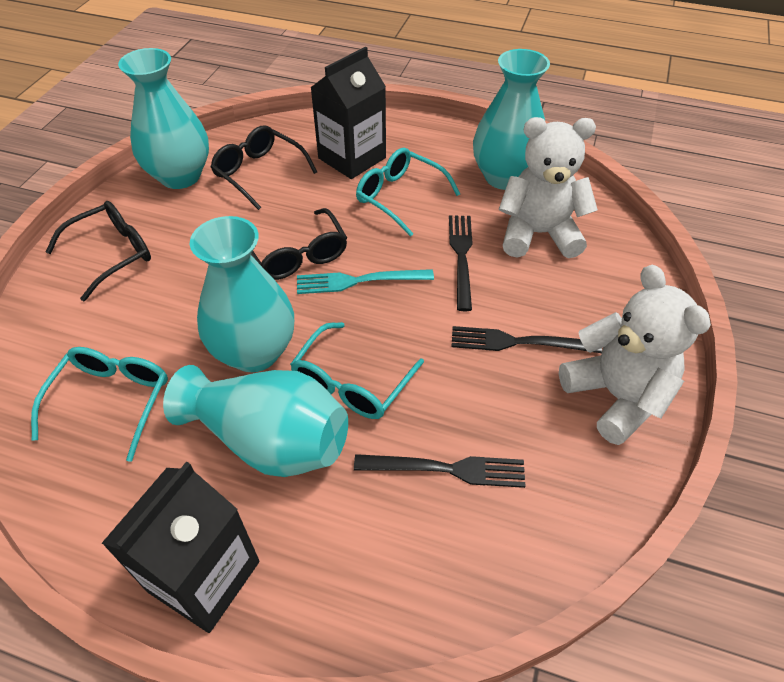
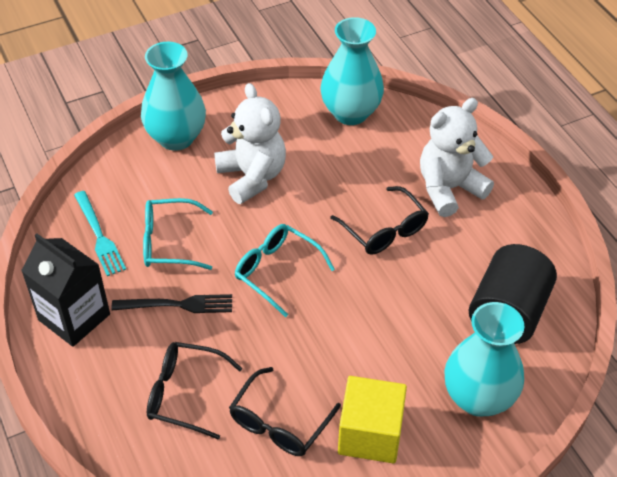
black carton: [102,462,260,633] [310,47,386,179] = 2 -> [21,233,110,347] = 1
black cylinder: none = 0 -> [469,244,557,344] = 1
black fork: [354,454,526,488] [449,215,472,311] [451,326,602,353] = 3 -> [111,294,232,313] = 1
turquoise glasses: [31,347,168,462] [290,322,424,419] [356,148,460,237] = 3 -> [143,198,213,270] [235,224,335,318] = 2
turquoise vase: [118,48,209,189] [163,365,348,477] [190,216,294,372] [473,49,550,190] = 4 -> [141,42,206,151] [321,17,384,125] [444,302,524,417] = 3
yellow cube: none = 0 -> [338,376,407,463] = 1

